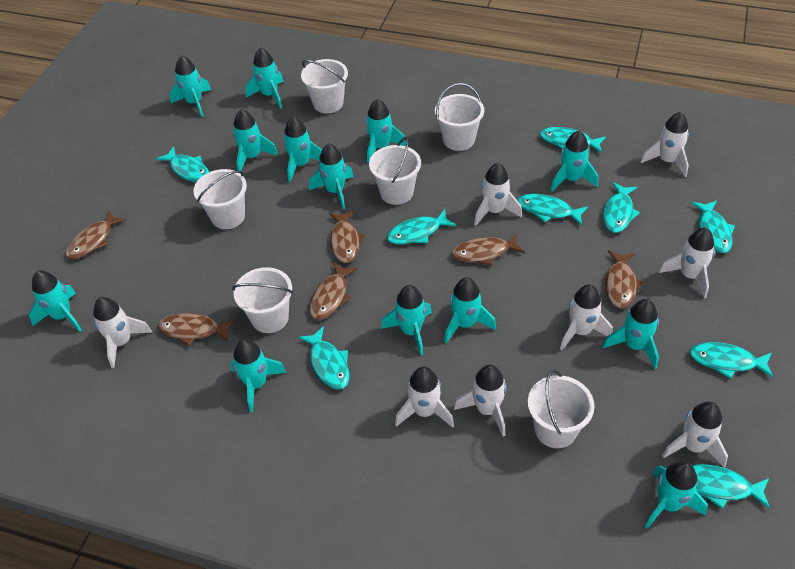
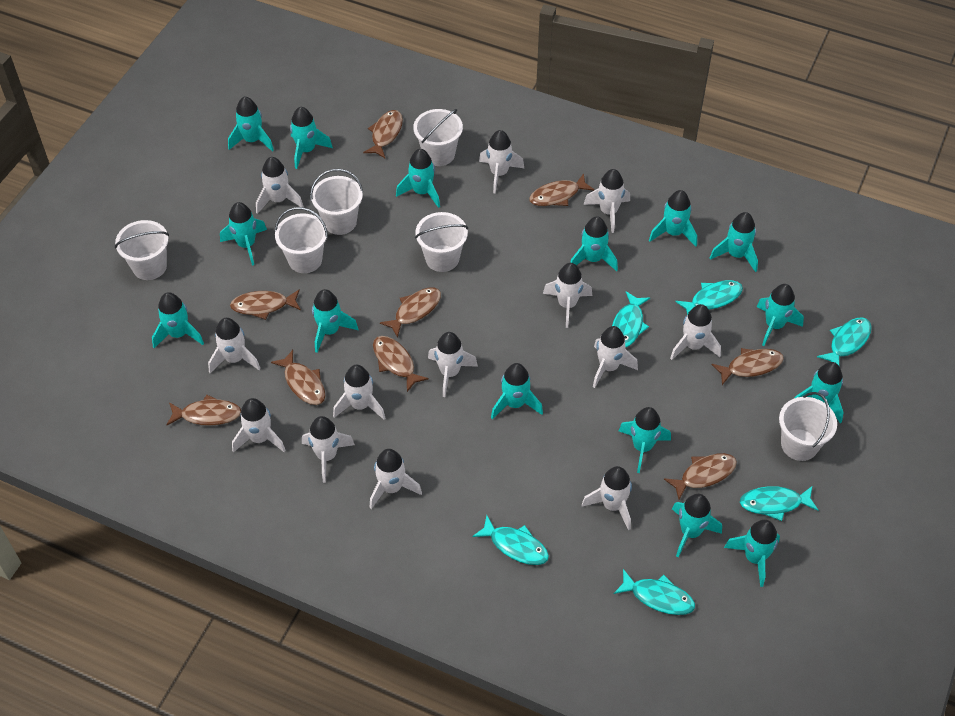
brown fish: [65,210,127,259] [158,313,235,346] [309,262,358,320] [329,210,365,263] [451,233,525,265] [605,250,644,309] = 6 -> [167,395,241,426] [230,289,301,320] [271,350,326,405] [363,110,403,158] [373,336,429,392] [380,287,441,338] [529,174,594,206] [664,453,737,500] [712,348,784,385] = 9
turquoise fish: [156,146,209,182] [298,326,349,390] [387,209,456,244] [517,193,588,225] [540,127,606,153] [603,182,640,233] [689,342,773,379] [692,200,735,253] [692,464,770,509] = 9 -> [472,515,549,565] [612,291,650,348] [614,569,695,615] [676,280,743,315] [740,486,818,521] [817,317,872,365] = 6
turquoise rocket: [29,270,82,332] [170,55,211,117] [230,339,287,412] [233,109,278,171] [245,47,284,109] [283,117,322,182] [309,144,354,210] [366,99,406,164] [381,285,432,356] [444,277,496,343] [550,131,598,192] [602,299,659,369] [645,461,708,529] = 13 -> [152,292,204,348] [220,202,267,266] [228,96,274,152] [290,107,333,169] [312,289,358,353] [396,149,440,208] [491,363,543,419] [570,216,618,271] [619,407,671,473] [649,190,697,247] [672,494,722,557] [710,212,758,272] [724,520,780,587] [756,284,804,346] [795,362,844,423] = 15
white rocket: [93,297,152,368] [395,367,454,428] [454,365,507,436] [474,163,522,226] [560,284,613,350] [640,112,689,177] [659,228,715,298] [662,401,728,468] = 8 -> [208,318,261,373] [232,398,286,452] [256,157,303,214] [302,416,355,483] [333,365,385,420] [369,449,422,509] [428,332,478,397] [479,130,524,193] [543,263,592,328] [582,466,632,530] [584,169,630,233] [593,326,638,388] [670,304,721,360] = 13

